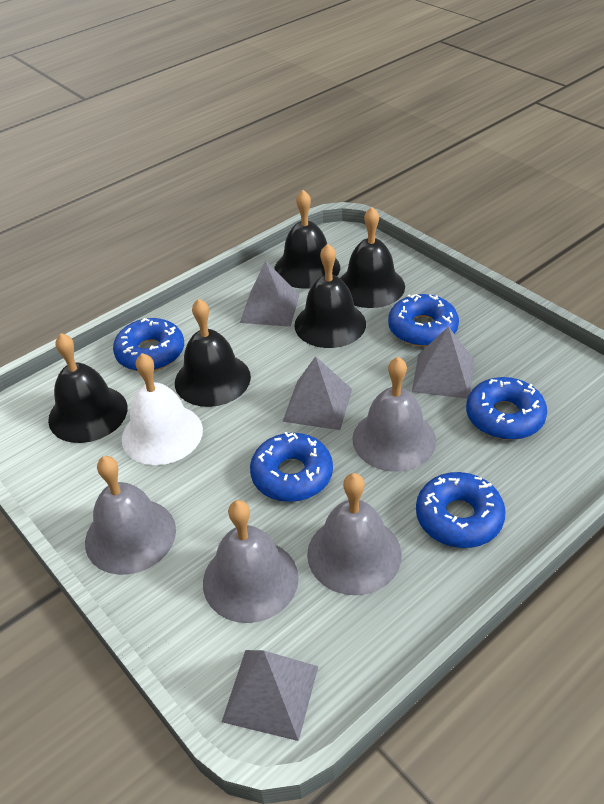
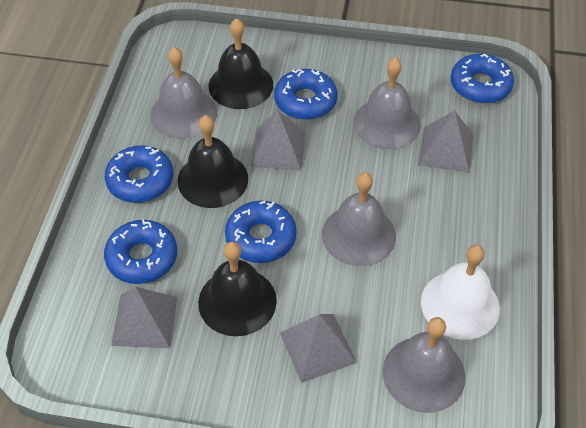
black bell: [48,333,128,443] [175,299,251,407] [274,190,340,289] [295,244,366,348] [340,207,405,308] = 5 -> [178,115,248,208] [198,242,277,336] [209,18,273,109] = 3

